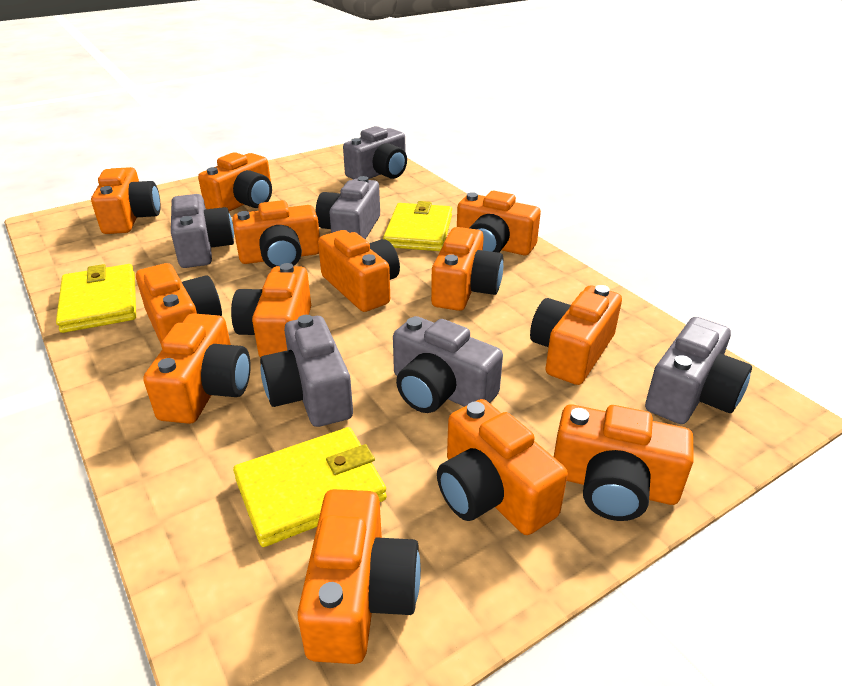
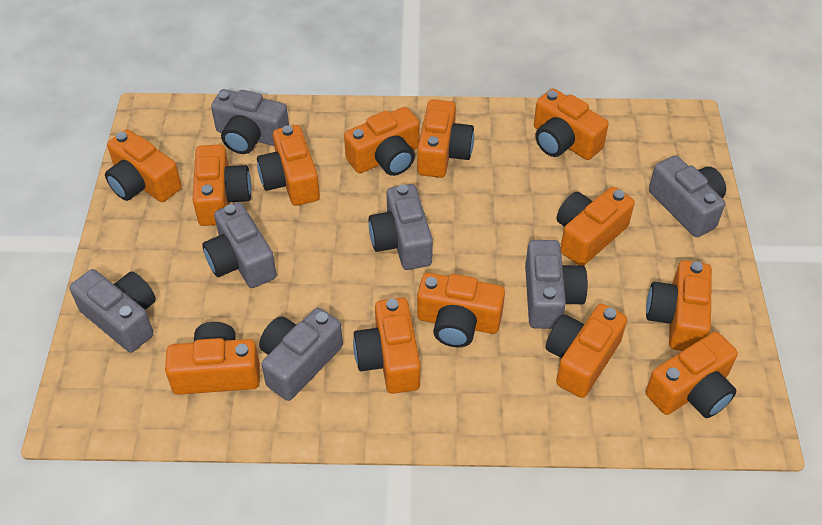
grey camera: [171,194,234,268] [260,315,353,427] [316,176,380,239] [343,126,407,179] [393,316,503,413] [645,317,752,424] = 6 -> [70,269,156,352] [202,202,277,288] [211,89,289,154] [259,308,343,401] [369,184,433,270] [525,240,588,329] [649,155,726,237] = 7
yellow wallet: [56,264,136,333] [233,427,387,547] [383,201,452,251] = 3 -> none = 0

